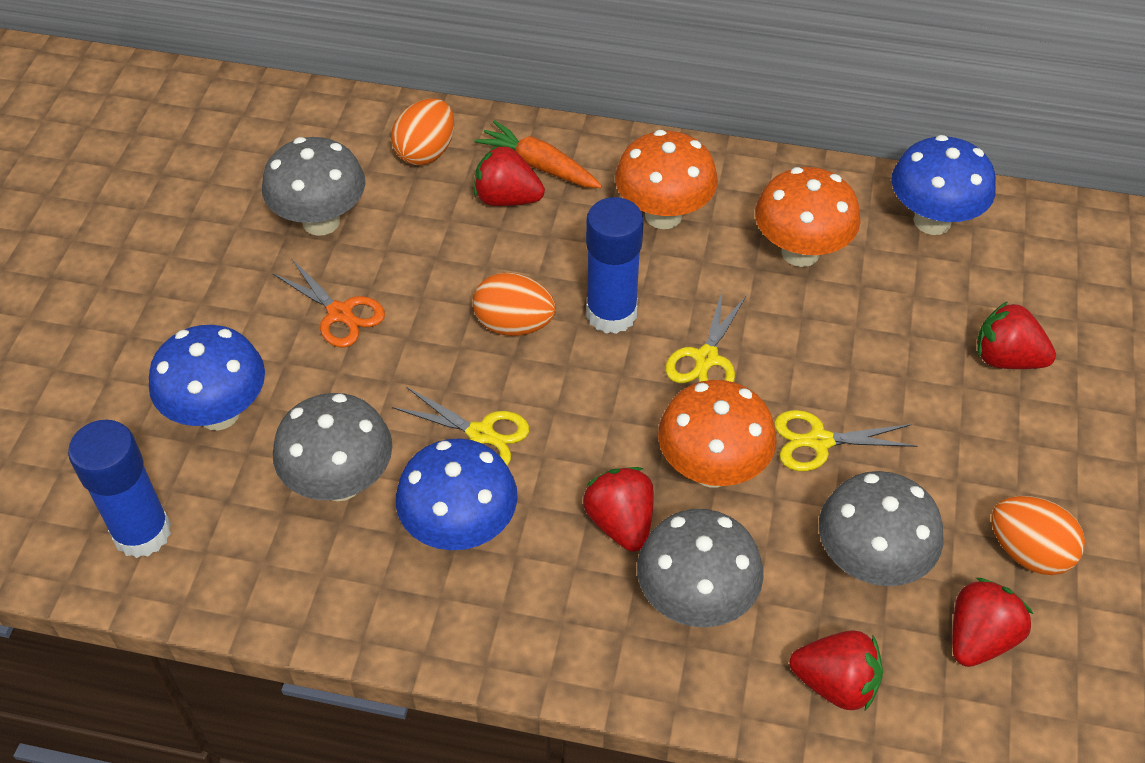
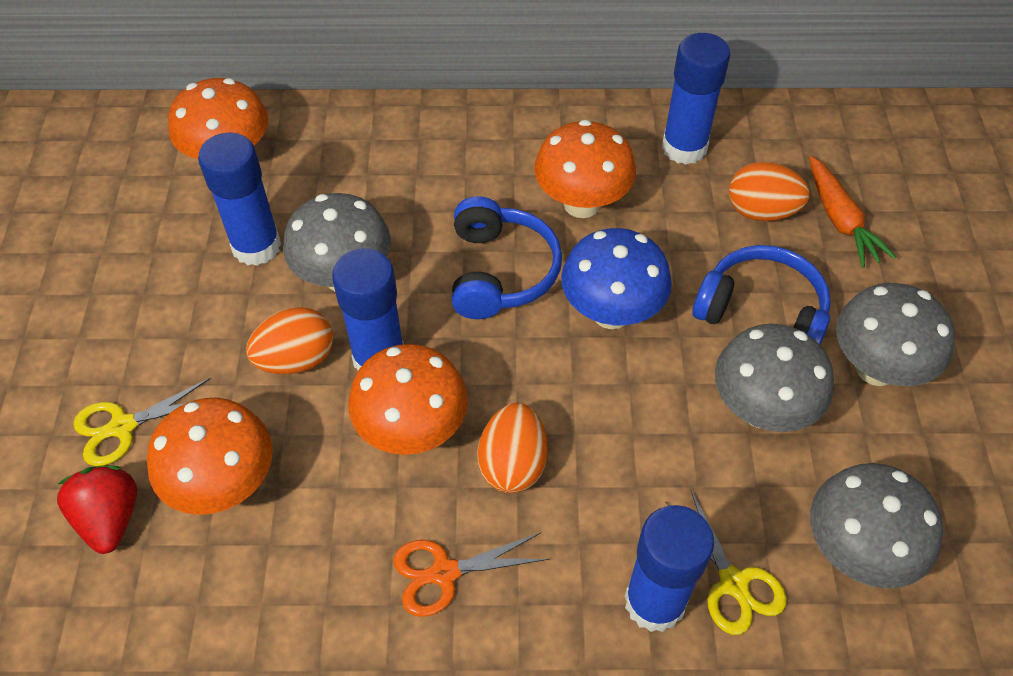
blue glue stick: [68,420,171,558] [586,197,644,334] = 2 -> [198,133,281,266] [332,248,404,371] [625,505,714,632] [662,33,731,165] = 4
blue headphones: none = 0 -> [452,196,562,319] [692,245,831,345] = 2
blue mushroom: [149,325,265,430] [396,438,518,550] [892,135,996,235] = 3 -> [561,228,672,329] = 1
orange mushroom: [615,130,718,229] [658,380,777,488] [755,167,861,267] = 3 -> [147,398,273,515] [168,78,268,159] [348,344,468,455] [534,120,636,218] = 4
red strawberry: [474,145,545,206] [583,467,654,552] [790,630,883,711] [952,578,1033,667] [977,301,1056,369] = 5 -> [57,465,137,554] = 1
yellow scissors: [392,387,529,466] [665,291,747,383] [774,410,917,471] = 3 -> [73,378,211,466] [666,490,787,635] = 2

